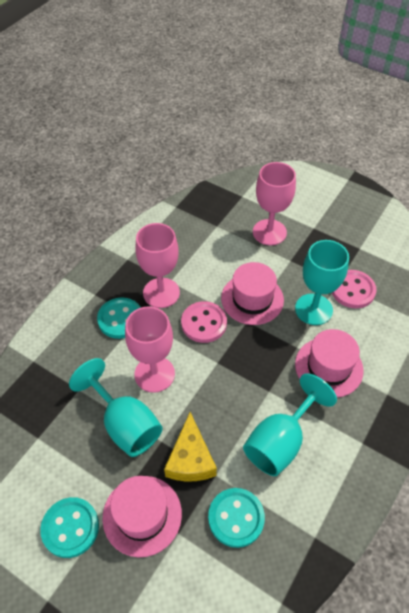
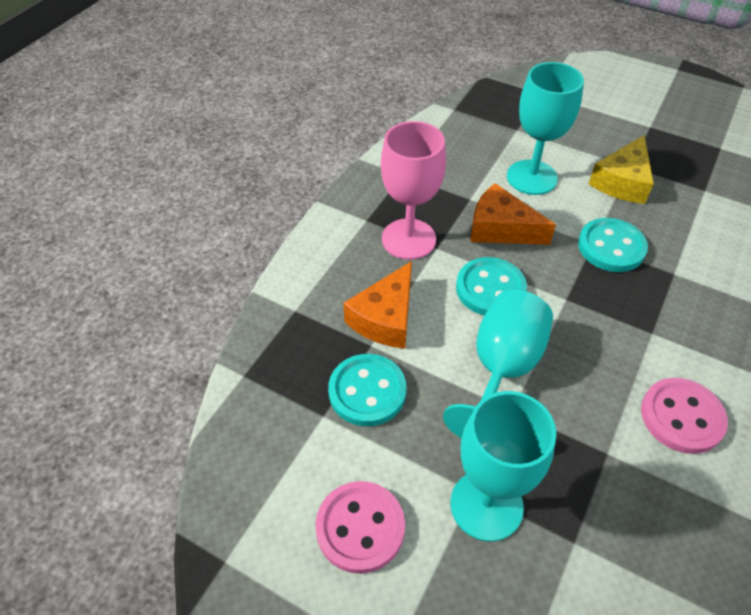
orange cheese: none = 0 -> [343,261,412,349] [471,183,556,245] = 2
pink goblet: [125,306,175,393] [135,223,180,308] [253,162,296,245] = 3 -> [381,121,446,260] = 1
pink hat: [102,476,182,557] [221,262,284,325] [295,329,364,398] = 3 -> none = 0

